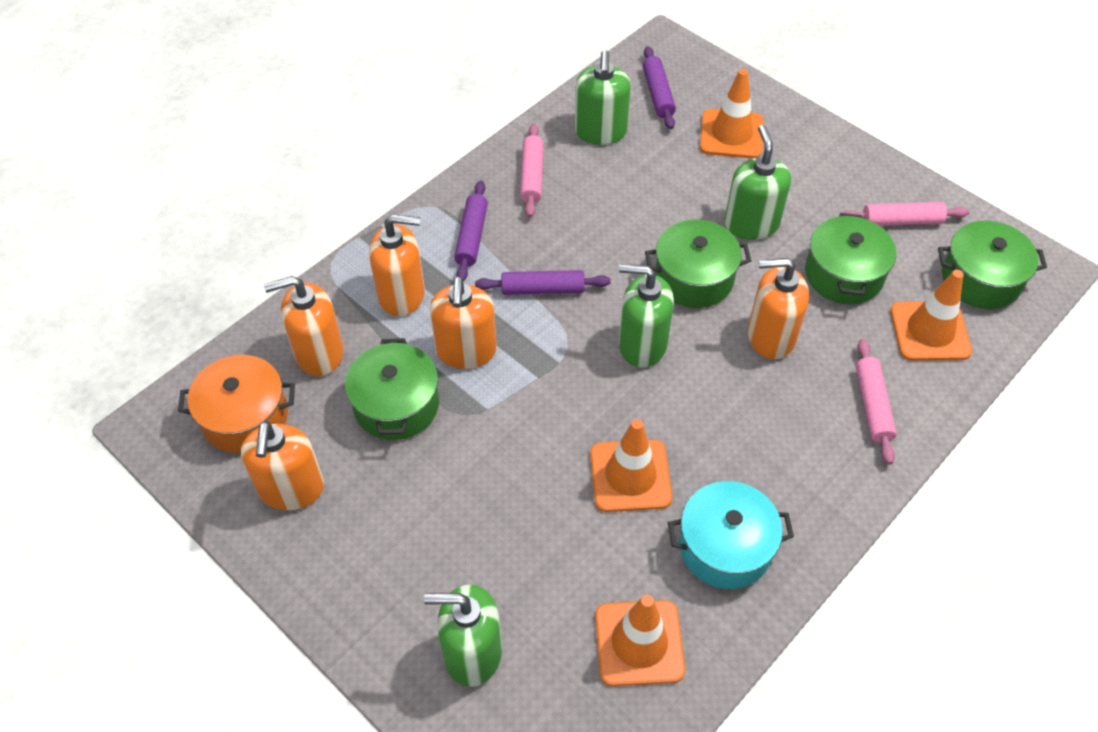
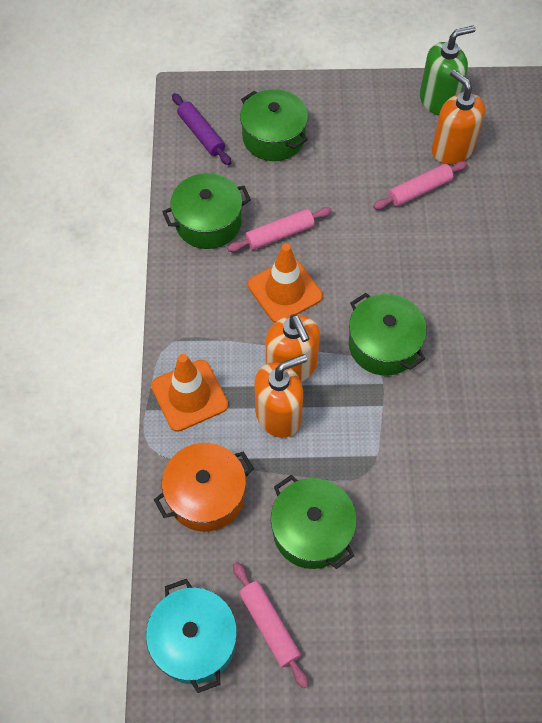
green soap dispenser: [424,584,502,687] [574,50,631,145] [619,264,674,368] [724,125,791,240] = 4 -> [420,25,476,115] = 1
orange soap dispenser: [241,421,324,510] [264,276,344,376] [369,214,425,316] [430,276,497,369] [748,258,809,359] = 5 -> [254,354,307,438] [266,314,320,382] [432,70,485,164] = 3
orange traffic cone: [590,419,672,512] [595,595,685,686] [700,69,763,159] [890,270,972,361] = 4 -> [151,354,228,432] [248,243,323,323] = 2
purple rolling pin: [454,181,488,281] [475,270,611,295] [643,46,676,129] = 3 -> [172,93,231,165] = 1

